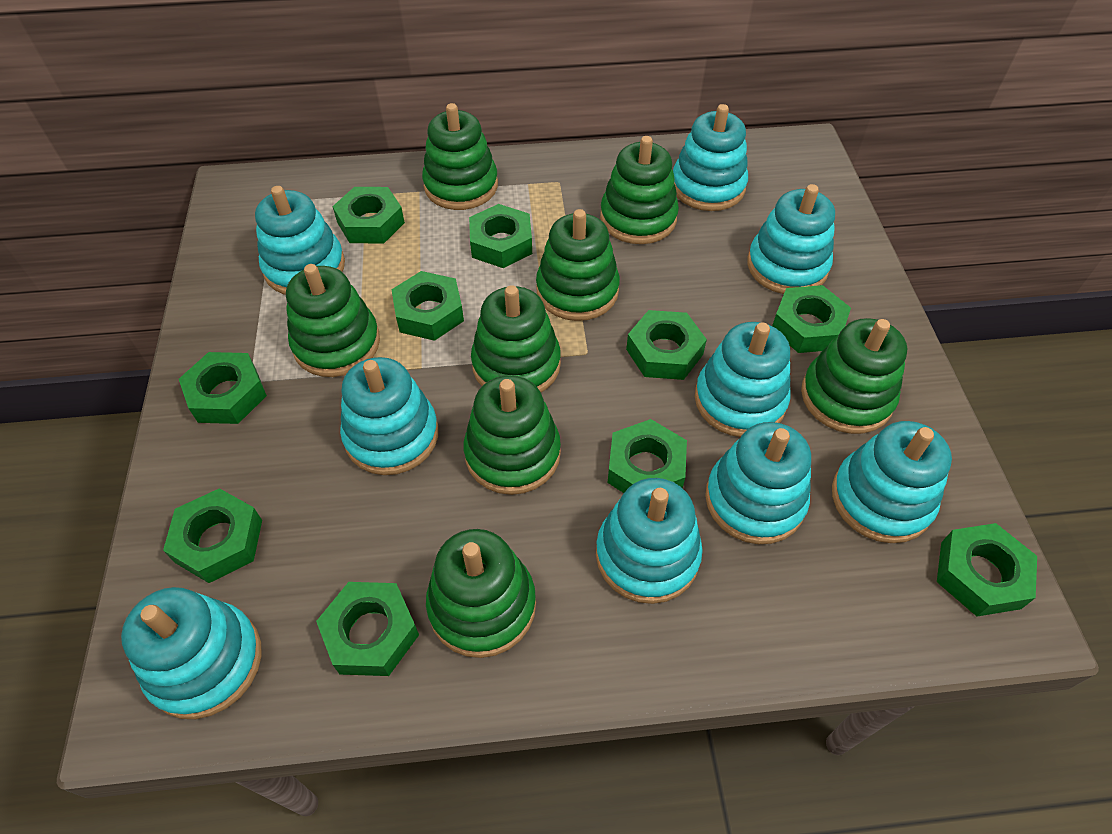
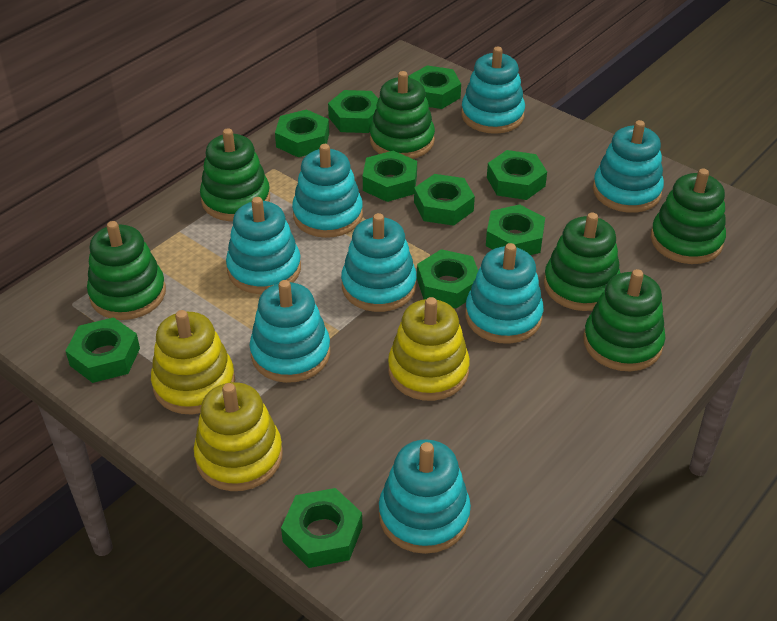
green stacking toy: [286,264,380,377] [422,103,498,210] [426,529,536,658] [464,375,561,495] [471,285,561,392] [536,209,620,321] [600,136,679,244] [801,318,907,434] = 8 -> [87,221,166,320] [200,128,270,221] [370,71,435,159] [544,212,620,311] [583,269,665,371] [651,169,726,264] = 6
turquoise stacking toy: [121,587,262,719] [255,186,345,295] [340,357,438,475] [596,478,703,604] [673,104,748,211] [695,322,790,437] [705,422,811,544] [747,184,835,294] [832,421,952,543] = 9 -> [226,197,301,294] [250,280,330,383] [292,144,363,238] [341,213,417,312] [379,439,471,554] [461,47,525,134] [465,243,544,344] [593,120,664,213] = 8
yellow stacking toy: none = 0 -> [151,310,235,414] [194,382,283,491] [388,297,470,401] = 3

